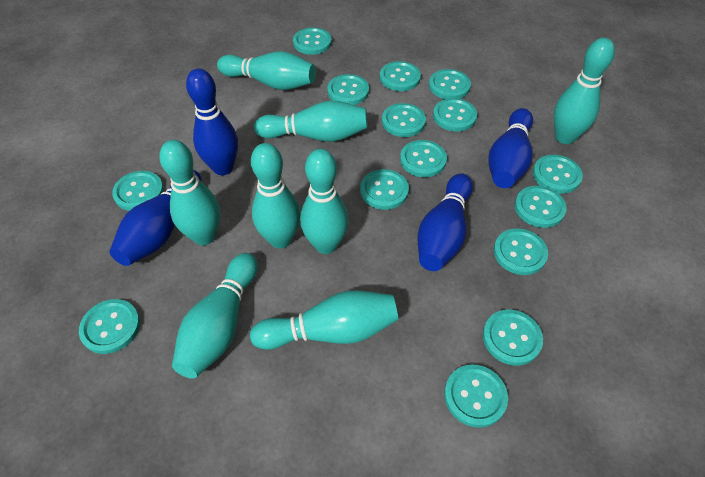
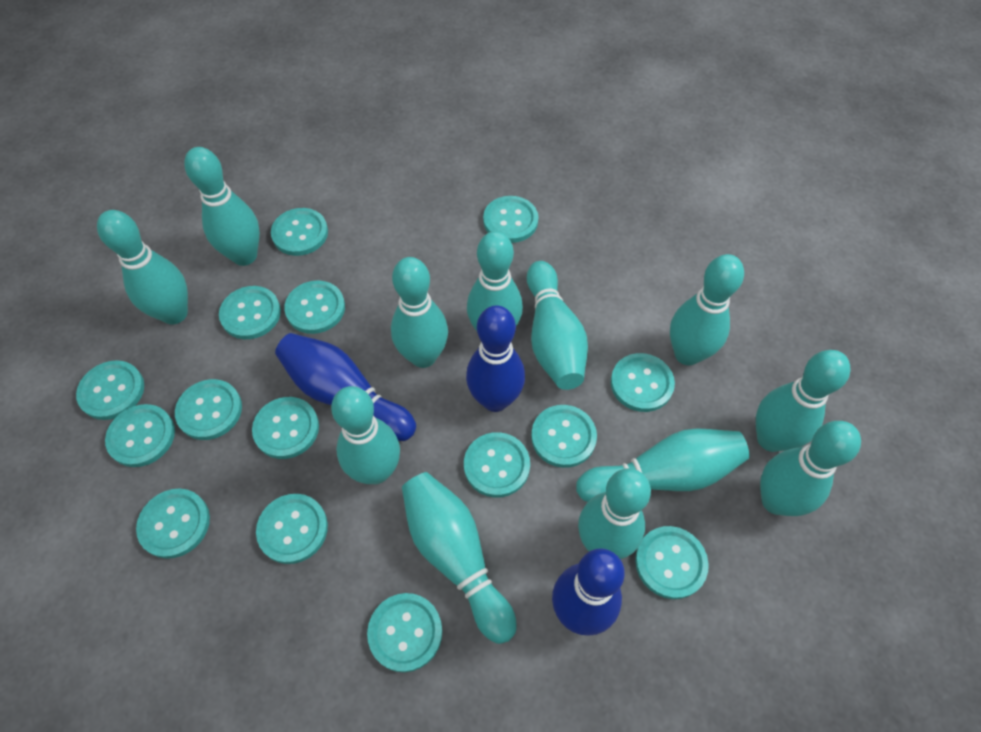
blue bowling pin: [109,170,201,266] [186,68,238,175] [417,173,473,271] [488,108,533,188] = 4 -> [275,333,416,441] [466,305,525,412] [552,548,625,636] = 3
turquoise bowling pin: [159,140,220,245] [172,253,258,378] [217,51,316,90] [250,290,399,350] [251,143,300,249] [254,100,368,142] [300,149,349,254] [554,38,615,144] = 8 -> [97,210,188,325] [184,147,260,266] [331,386,400,484] [391,257,448,368] [402,472,517,644] [467,231,523,331] [527,261,588,390] [576,429,749,502] [578,468,651,559] [670,254,744,365] [756,350,851,452] [760,421,861,516] = 12

